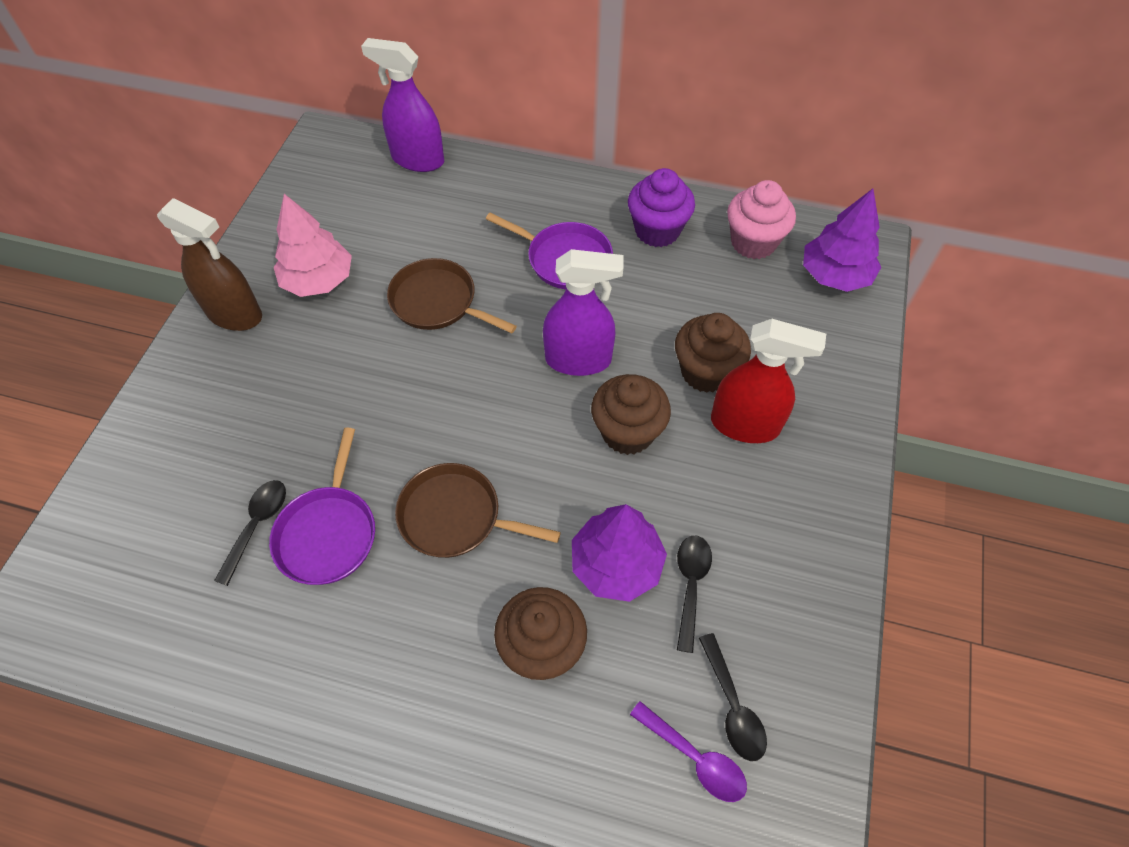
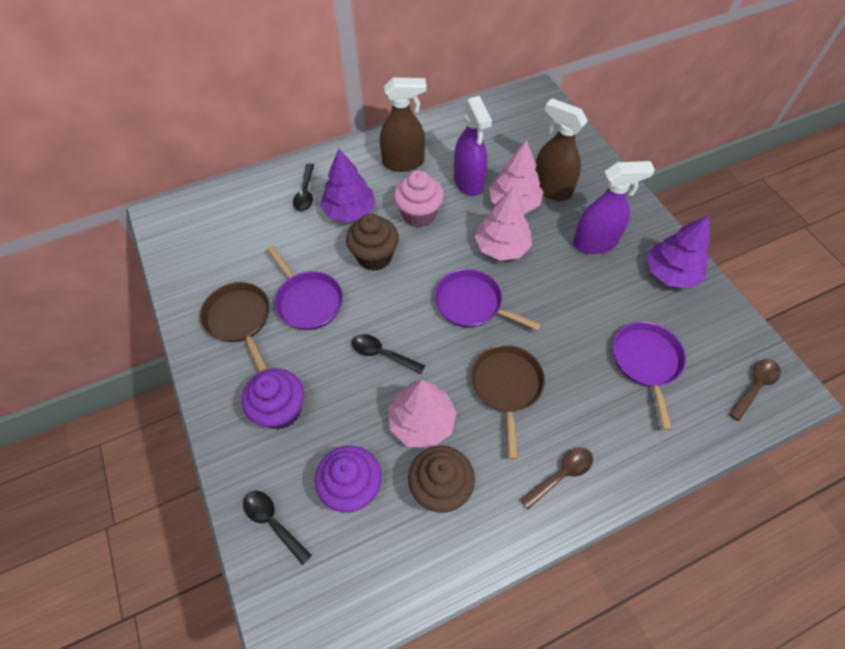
brown cupcake: [494,587,587,680] [591,374,671,455] [675,313,751,393] = 3 -> [346,214,399,271] [408,445,475,513] = 2
brown spoon: none = 0 -> [520,448,593,509] [729,359,781,421] = 2
brown spray bottle: [157,198,262,331] = 1 -> [380,77,427,172] [535,98,588,201] = 2
pink tree: [274,194,352,297] = 1 -> [388,380,457,448] [475,187,532,261] [489,140,544,214] = 3
purple cupcake: [628,168,695,247] = 1 -> [242,368,304,429] [315,446,382,513] = 2
purple pan: [269,428,375,585] [486,213,613,289] = 2 -> [267,246,343,330] [435,269,542,331] [613,322,686,430] = 3
purple spoon: [630,701,747,802] = 1 -> none = 0
red spray bottle: [711,319,826,443] = 1 -> none = 0

